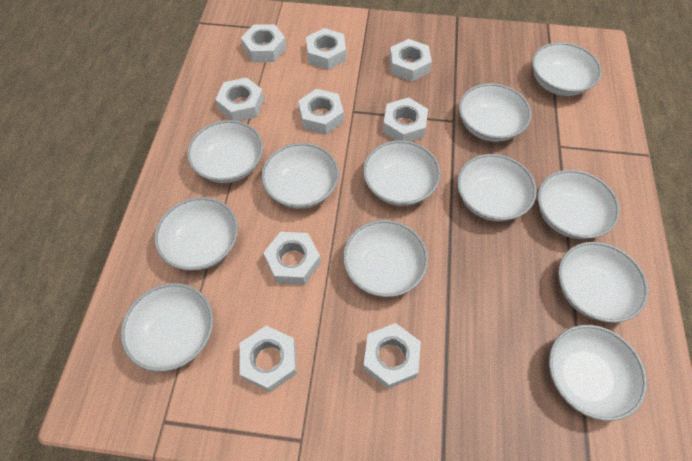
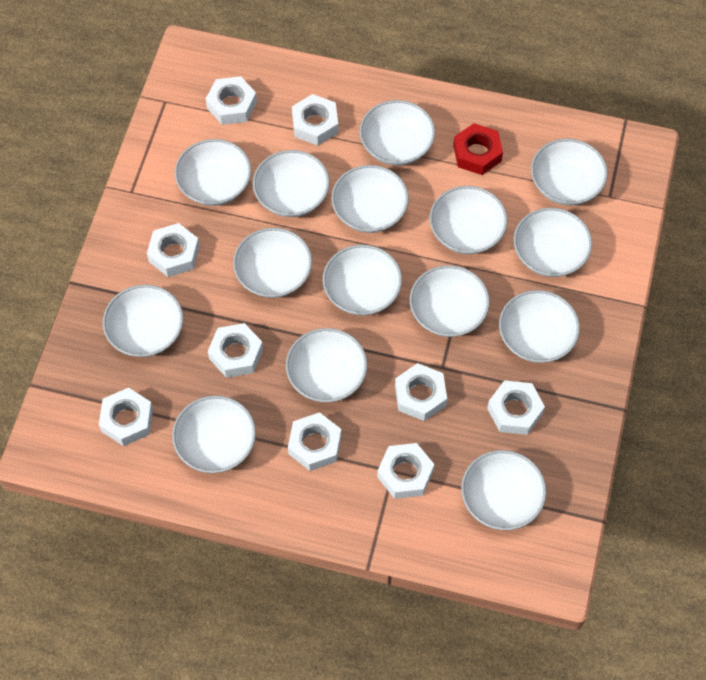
red nut: none = 0 -> [453,123,503,175] = 1
white bowl: [121,283,213,372] [154,197,238,270] [187,120,263,183] [261,143,339,209] [343,220,428,297] [363,140,441,206] [457,154,537,221] [459,83,532,142] [532,42,602,96] [538,170,620,239] [549,325,647,421] [558,242,648,323] = 12 -> [103,285,183,357] [172,396,256,473] [175,139,251,206] [233,228,312,298] [253,150,330,217] [286,328,367,402] [323,245,402,316] [331,165,409,233] [359,100,435,166] [410,265,490,337] [429,186,507,254] [461,450,546,530] [499,290,580,363] [513,208,592,277] [531,139,608,205] = 15

